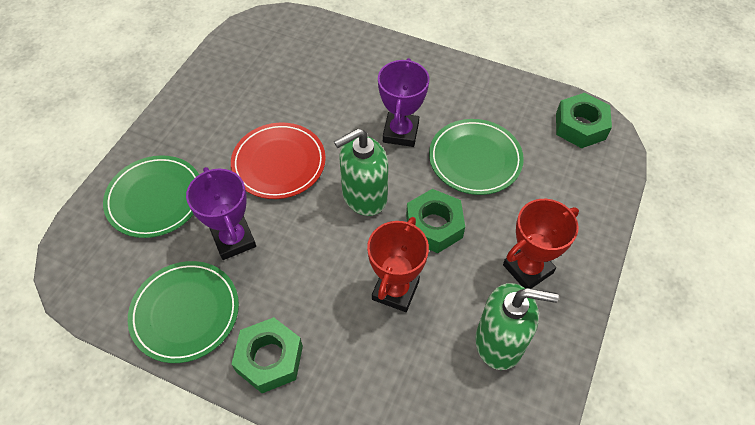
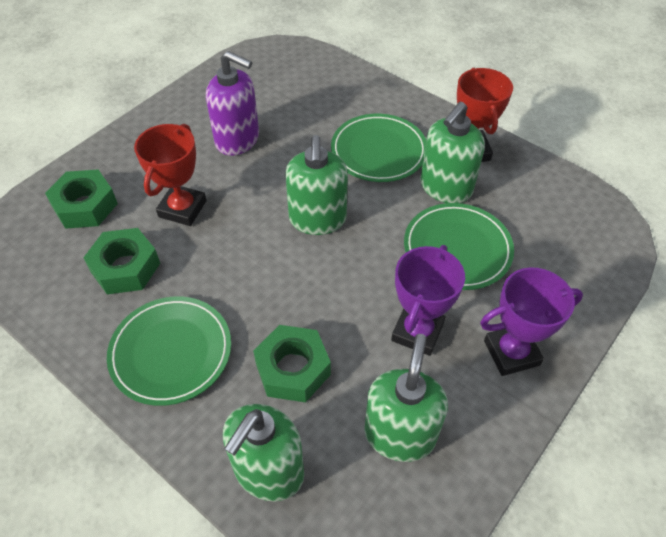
green soap dispenser: [334,128,388,216] [475,283,559,370] = 2 -> [223,404,304,501] [285,135,348,235] [364,334,448,462] [420,102,485,203] = 4
purple soap dispenser: none = 0 -> [206,51,259,156] = 1
red plate: [231,123,326,199] = 1 -> none = 0

